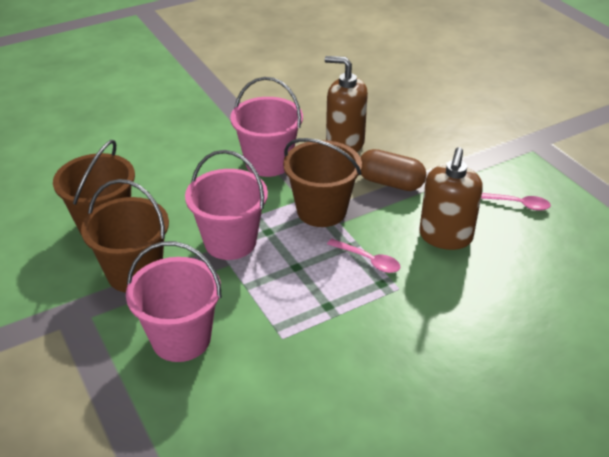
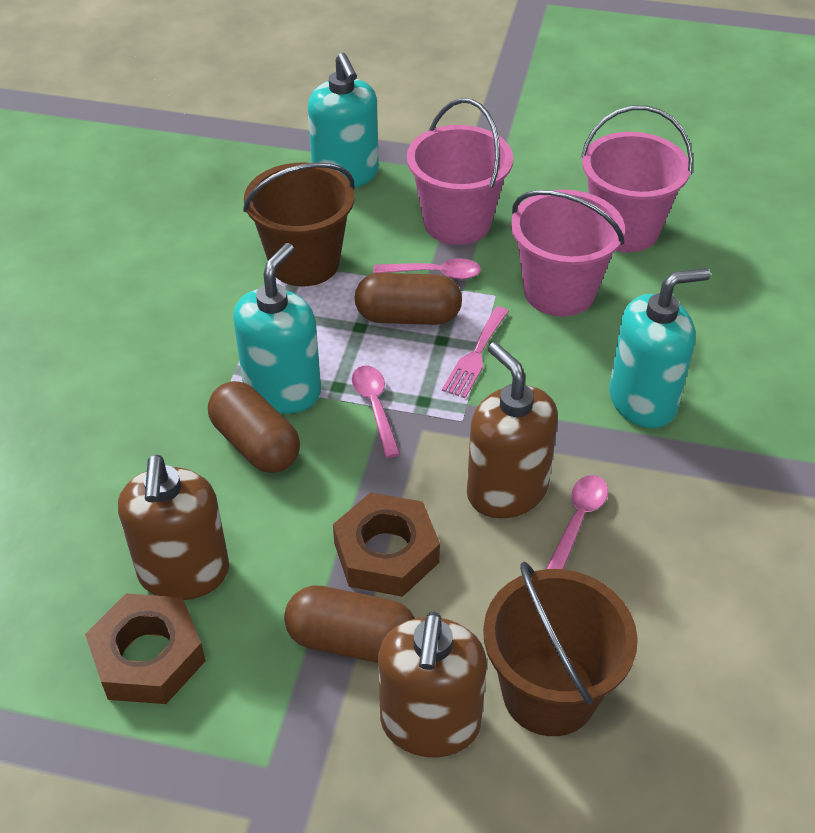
brown bucket: [53,140,135,235] [81,179,169,293] [283,138,362,227] = 3 -> [243,163,355,286] [483,561,638,736] = 2
brown capsule: [360,149,426,191] = 1 -> [208,381,300,473] [284,585,415,663] [355,273,462,325] = 3
brown nut: none = 0 -> [85,593,206,704] [333,492,440,597] = 2
brown soap dispenser: [325,56,368,152] [419,147,483,250] = 2 -> [118,455,229,600] [378,612,487,758] [467,342,558,518] = 3
pink fork: none = 0 -> [442,306,509,398] = 1
pink spoon: [327,239,400,273] [481,193,551,211] = 2 -> [352,366,400,458] [373,258,481,279] [546,475,608,569] = 3
turquoise soap dispenser: none = 0 -> [233,243,321,414] [308,53,379,188] [609,268,710,428] = 3

